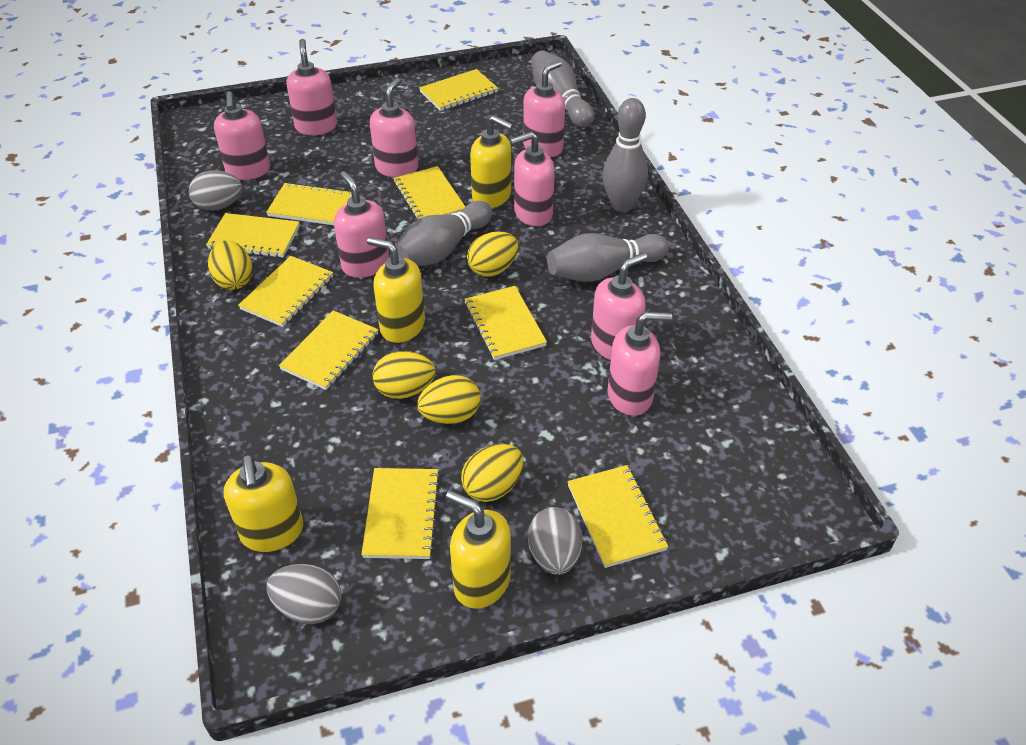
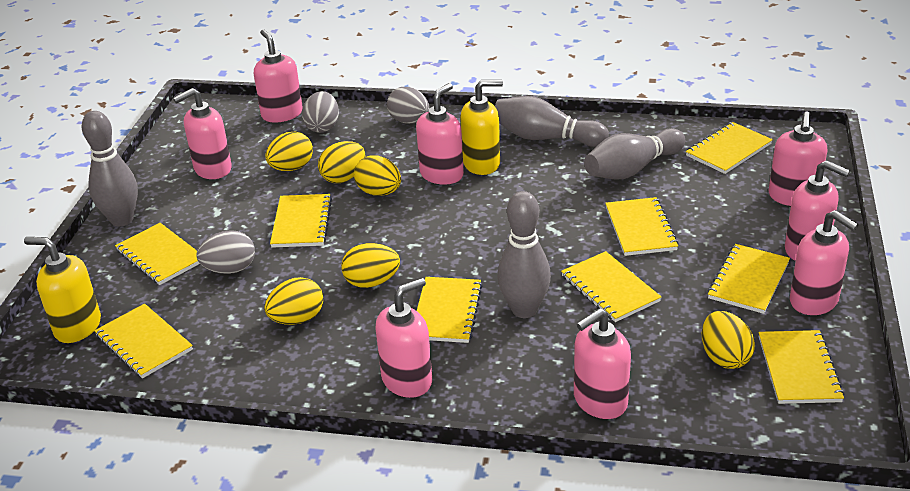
yellow egg: [208,240,253,290] [373,351,436,399] [417,375,481,424] [461,444,524,502] [467,231,518,277] = 5 -> [264,277,323,325] [265,132,313,171] [318,141,365,183] [341,243,400,288] [354,155,401,196] [702,311,755,369] = 6
yellow soap dispenser: [224,455,303,552] [367,237,425,343] [446,491,511,609] [470,115,513,208] = 4 -> [24,237,101,343] [460,80,503,175] = 2

